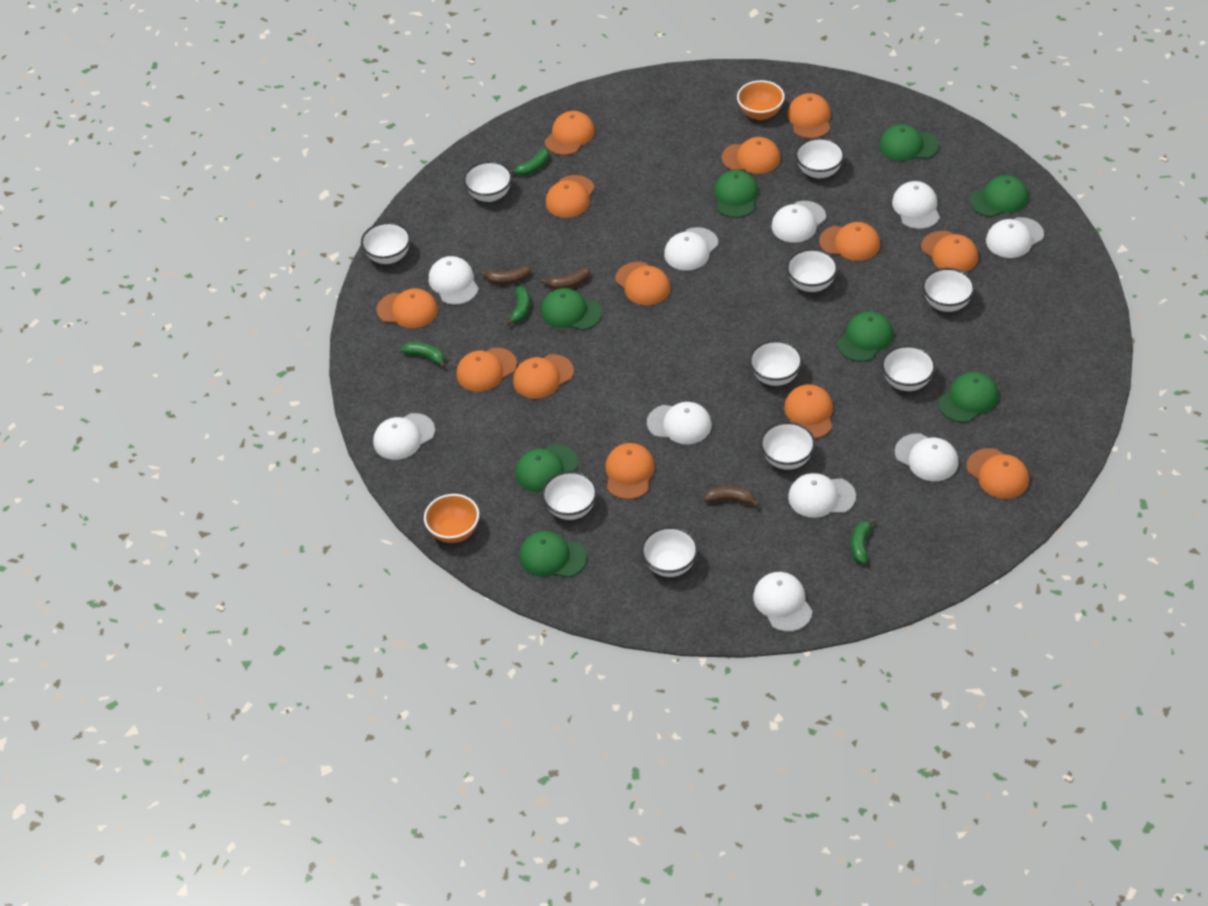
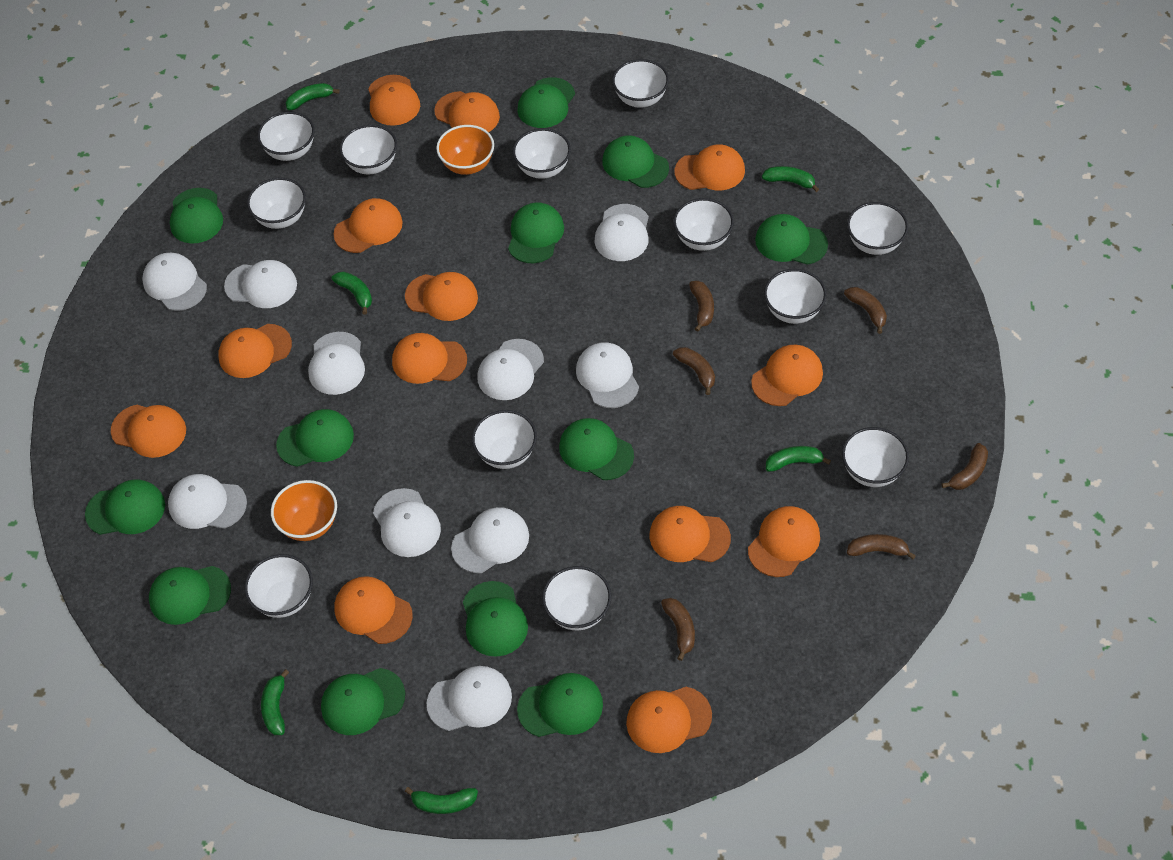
brown banana: [480,266,531,284] [541,267,590,289] [704,486,759,507] = 3 -> [661,598,695,661] [673,347,715,395] [689,281,714,332] [844,287,887,334] [847,534,916,559] [941,443,988,490] = 6
green banana: [401,342,446,368] [506,286,530,325] [510,148,549,176] [851,518,876,564] = 4 -> [261,669,289,735] [286,83,340,110] [332,271,372,315] [405,787,478,814] [762,166,819,192] [766,446,831,472] = 6
green cap: [515,444,578,492] [519,531,587,578] [541,288,602,330] [714,170,759,218] [837,311,893,362] [879,124,939,161] [938,372,999,423] [969,175,1028,217] = 8 -> [85,479,165,535] [149,566,231,625] [170,188,223,244] [276,409,354,467] [321,668,405,735] [463,581,528,657] [508,202,564,263] [517,77,575,128] [517,673,603,737] [559,418,634,480] [602,135,669,188] [755,214,828,265] = 12
white bowl: [361,222,411,264] [463,161,512,202] [542,471,597,520] [641,526,698,577] [749,340,803,386] [760,422,815,470] [786,249,838,292] [795,138,845,178] [882,345,936,391] [922,268,975,312] = 10 -> [244,554,313,618] [247,177,306,229] [257,112,315,161] [340,125,397,174] [472,410,537,469] [513,128,571,179] [542,566,611,630] [612,59,669,108] [673,198,734,251] [764,269,827,324] [842,427,909,487] [847,202,908,255] = 12

